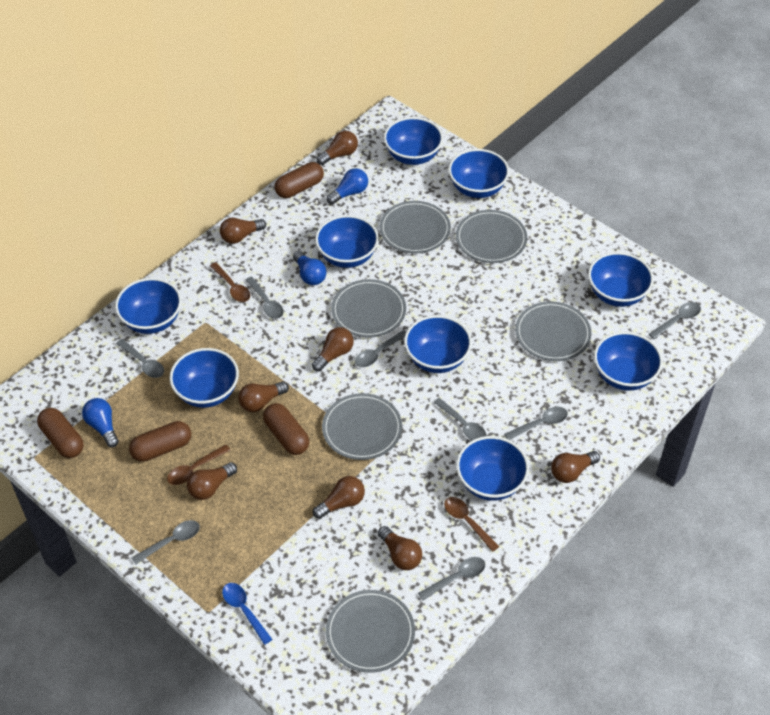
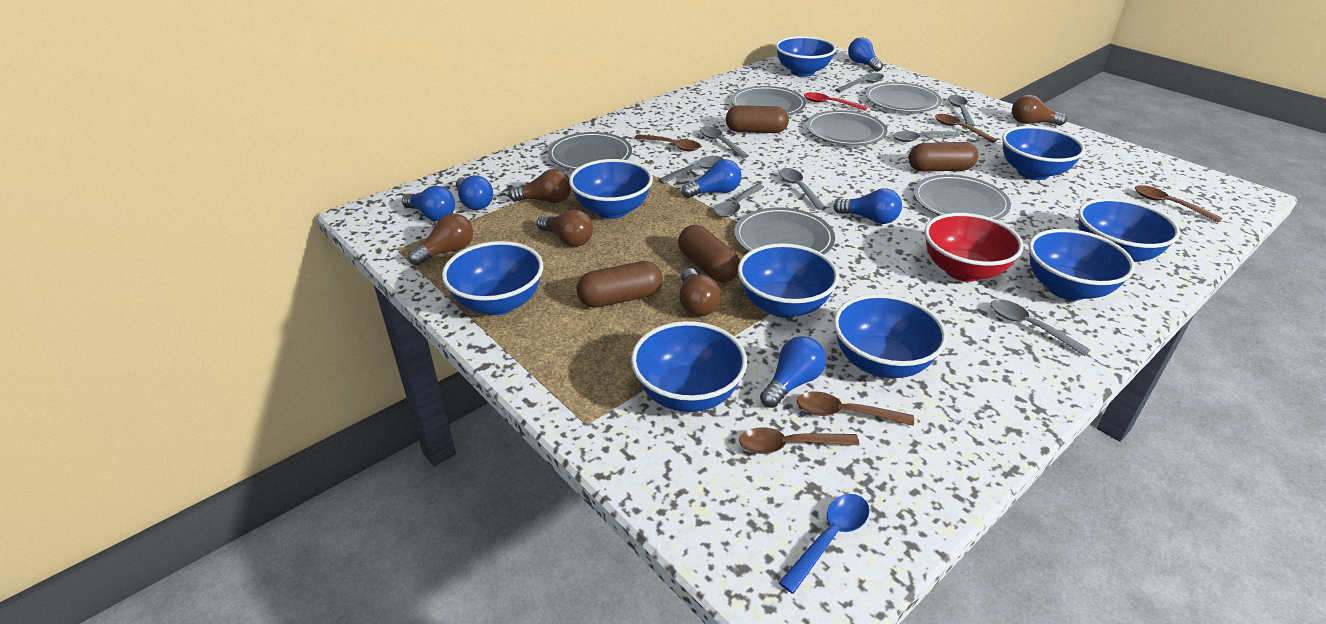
blue light bulb: [82,398,119,448] [293,251,327,285] [327,168,368,205] = 3 -> [402,186,455,221] [456,175,493,210] [681,159,742,198] [760,336,826,408] [833,188,902,224] [848,37,883,72] = 6
brown light bulb: [187,462,237,500] [220,218,266,244] [238,381,289,412] [312,327,354,372] [313,476,365,519] [317,131,358,165] [378,526,422,570] [551,451,600,483] = 8 -> [408,213,473,265] [508,169,571,203] [537,210,593,247] [679,268,721,317] [1012,95,1067,126] = 5
brown spoon: [167,444,230,485] [210,262,250,302] [444,497,499,552] = 3 -> [634,134,701,151] [739,427,860,454] [797,391,914,426] [935,114,997,143] [1135,185,1222,223] = 5
red bowl: none = 0 -> [924,213,1024,282] = 1
red spoon: none = 0 -> [804,92,868,111] = 1

